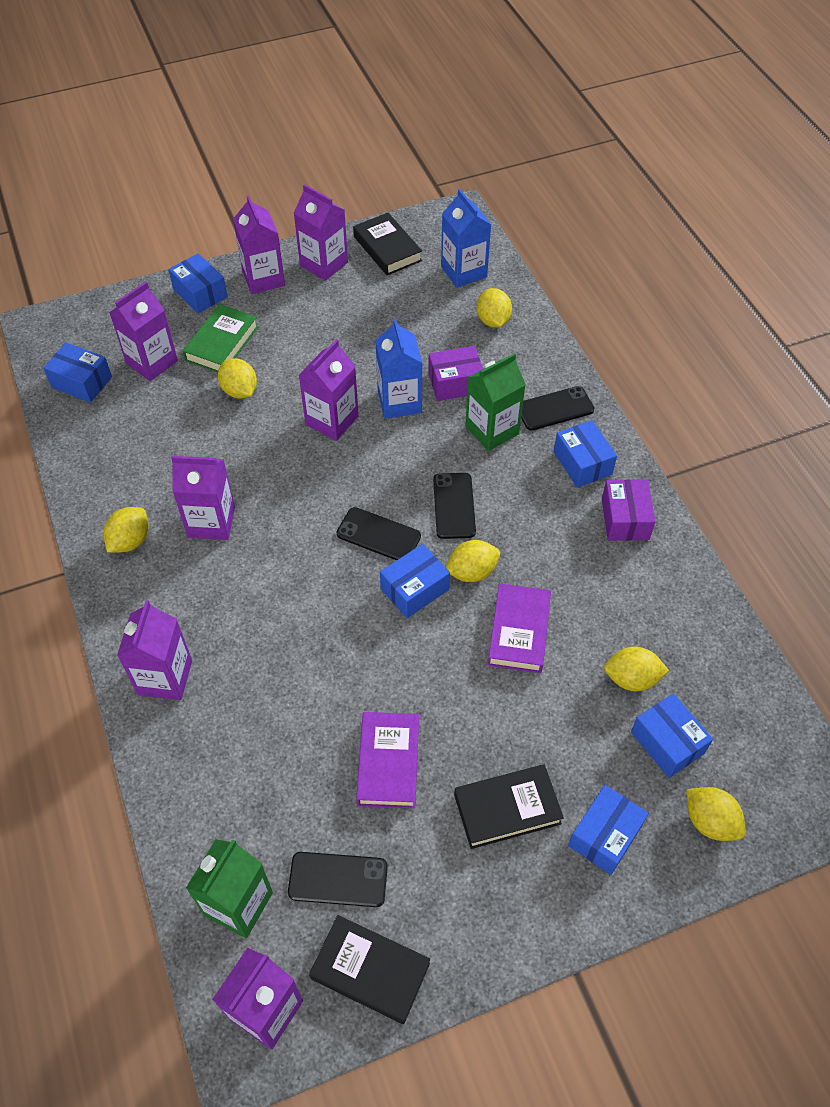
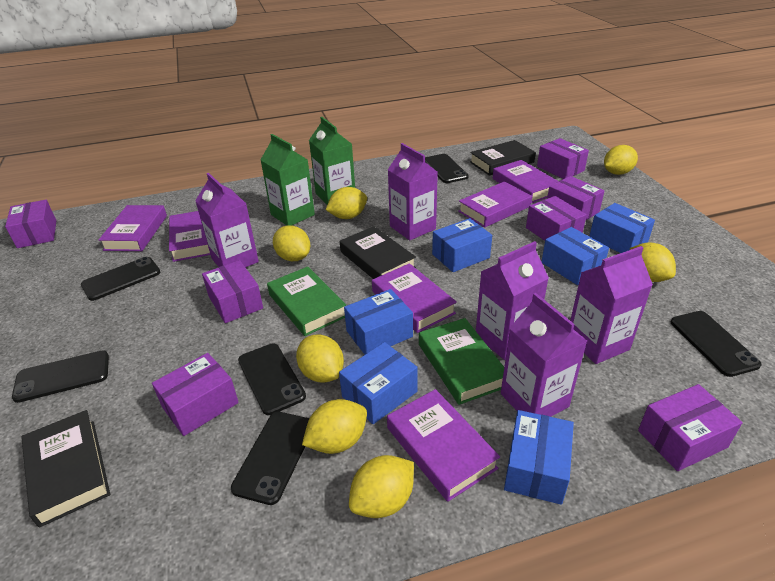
black phone: [288,852,388,907] [337,507,421,560] [433,473,476,539] [521,386,594,431] = 4 -> [12,350,109,403] [81,257,160,301] [231,412,310,505] [238,344,306,415] [425,154,469,183] [671,311,762,377] = 6
blue carton: [375,318,422,419] [441,189,491,288] = 2 -> none = 0
green book: [183,304,258,372] = 1 -> [267,267,346,336] [419,318,504,405] = 2
purple book: [356,712,419,808] [488,583,551,673] = 2 -> [99,205,167,251] [169,211,210,262] [372,263,457,333] [387,389,500,502] [458,181,532,228] [493,160,558,203] = 6
purple box: [428,346,483,401] [602,479,656,541] = 2 -> [5,200,56,248] [152,353,239,436] [202,260,263,323] [526,196,587,241] [537,138,589,179] [547,176,604,221] [638,384,743,471] = 7
purple carton: [109,282,178,381] [117,600,192,700] [171,456,235,540] [212,947,303,1049] [233,195,285,294] [294,184,348,281] [299,339,359,441] = 7 -> [195,173,259,267] [388,143,438,240] [476,241,549,360] [501,293,587,417] [570,246,653,364] = 5
yellow lemon: [104,507,149,553] [218,358,257,399] [446,540,500,582] [476,288,512,328] [604,647,669,691] [686,787,745,841] = 6 -> [273,226,310,261] [296,334,344,383] [302,399,367,454] [326,187,367,219] [349,455,414,518] [604,145,638,175] [630,242,676,282] = 7

